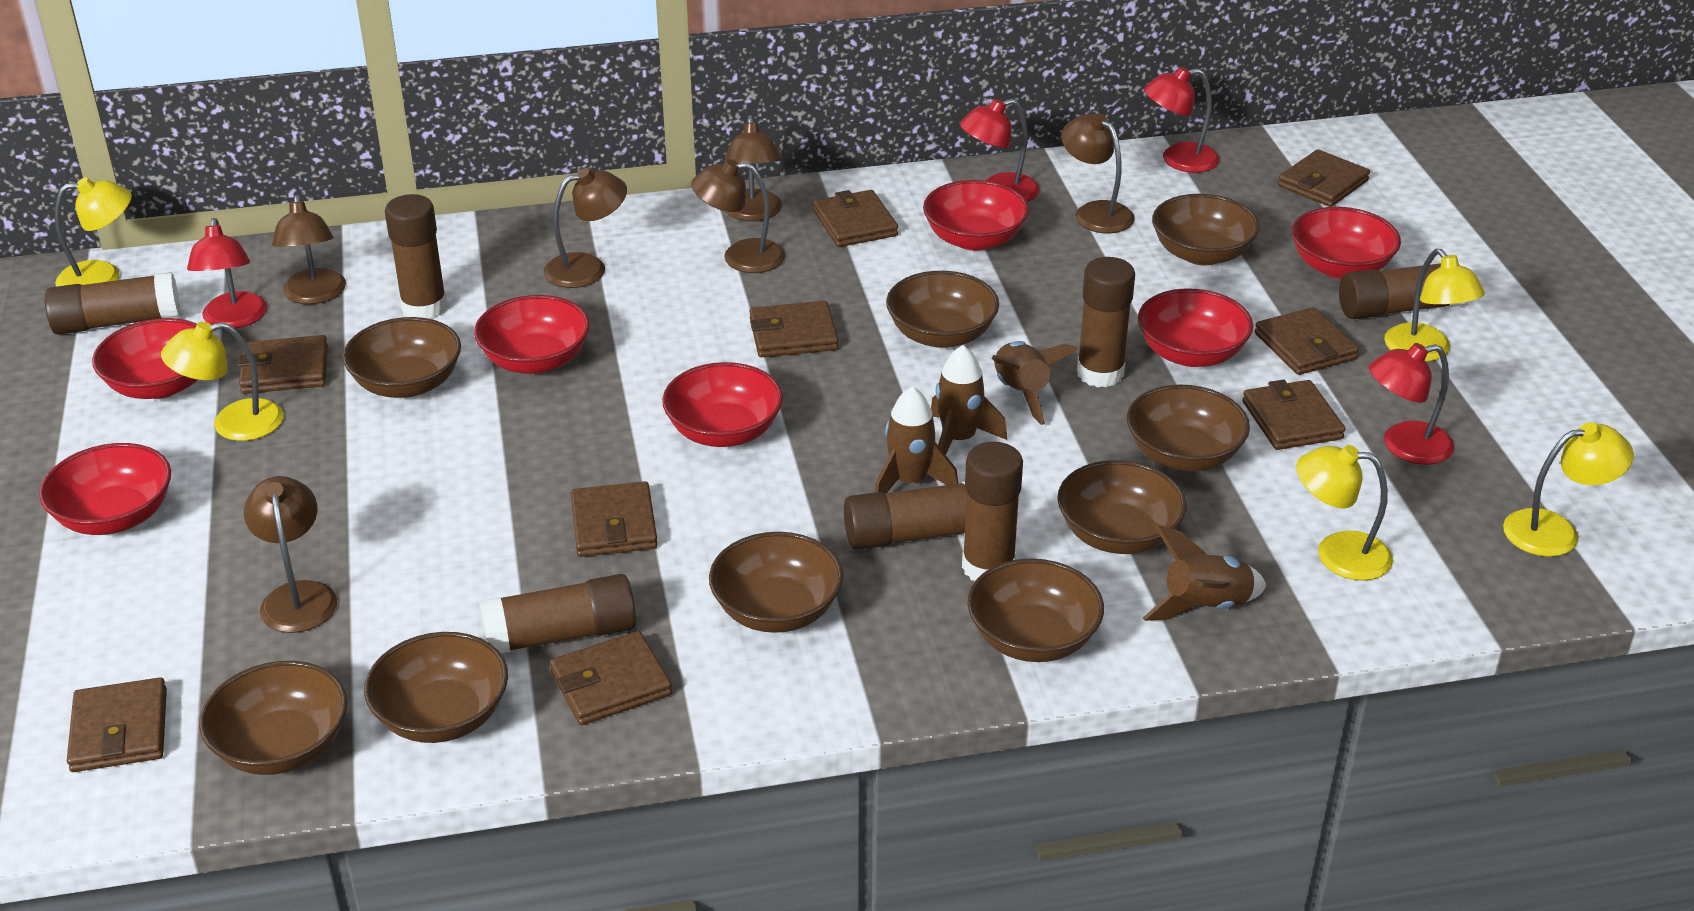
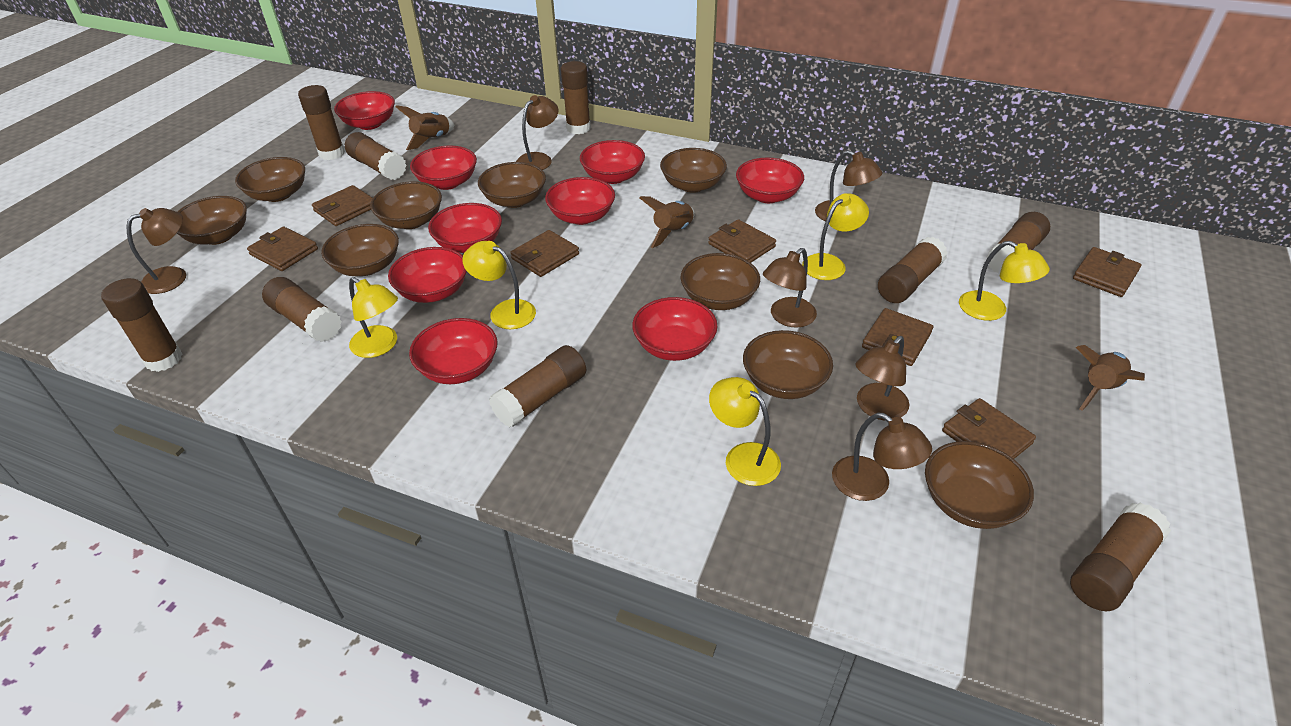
brown glue stick: [45,272,180,335] [385,194,447,319] [480,574,636,653] [844,482,967,550] [962,442,1023,581] [1077,257,1135,387] [1339,261,1466,319] = 7 -> [101,278,183,372] [262,277,342,342] [298,85,345,160] [345,132,407,180] [489,345,586,427] [561,61,591,134] [878,237,948,303] [987,212,1050,275] [1070,502,1171,611] = 9
brown rocket: [875,386,958,493] [931,345,1007,455] [992,341,1078,425] [1143,526,1266,621] = 4 -> [396,105,454,150] [640,196,695,248] [1075,345,1145,411] = 3
brown wallet: [67,677,167,772] [237,335,328,394] [550,631,672,725] [571,481,658,557] [749,301,838,357] [813,190,898,247] [1242,380,1346,450] [1255,307,1359,375] [1278,149,1370,207] = 9 -> [247,227,318,271] [312,185,373,226] [510,230,579,277] [708,219,776,263] [862,308,933,366] [942,398,1036,459] [1073,247,1141,297] = 7
red bowl: [39,443,171,535] [92,318,198,399] [474,295,590,374] [662,362,783,447] [923,180,1029,251] [1138,289,1253,367] [1291,207,1401,279] = 7 -> [334,91,395,130] [388,247,467,303] [409,318,498,384] [410,146,477,190] [428,203,502,253] [545,177,615,225] [580,140,645,184] [632,297,718,361] [736,157,804,203] = 9
red lamp: [187,218,267,329] [960,99,1040,202] [1144,67,1220,173] [1369,343,1454,465] = 4 -> none = 0

